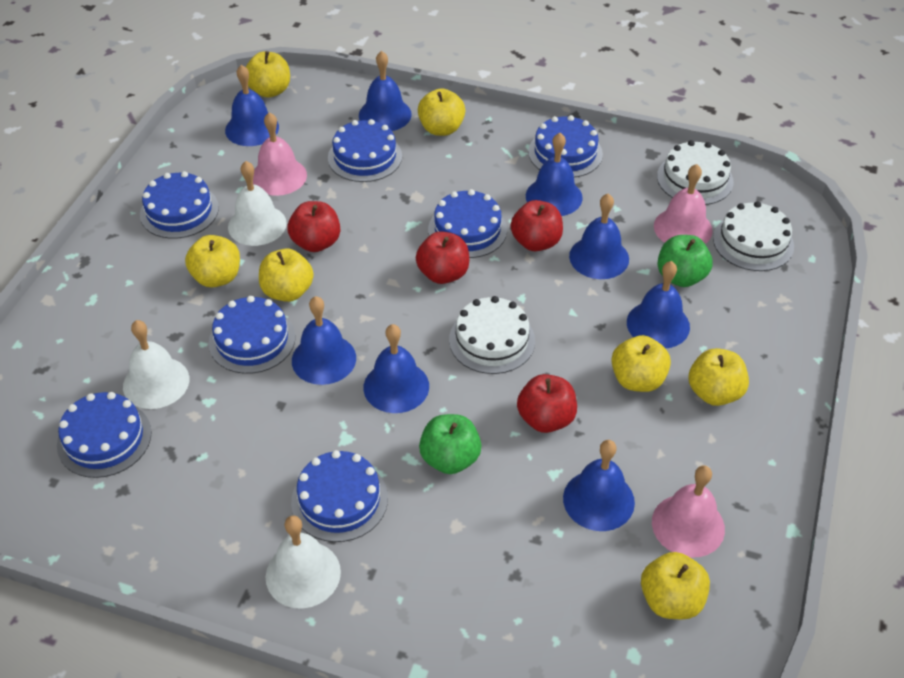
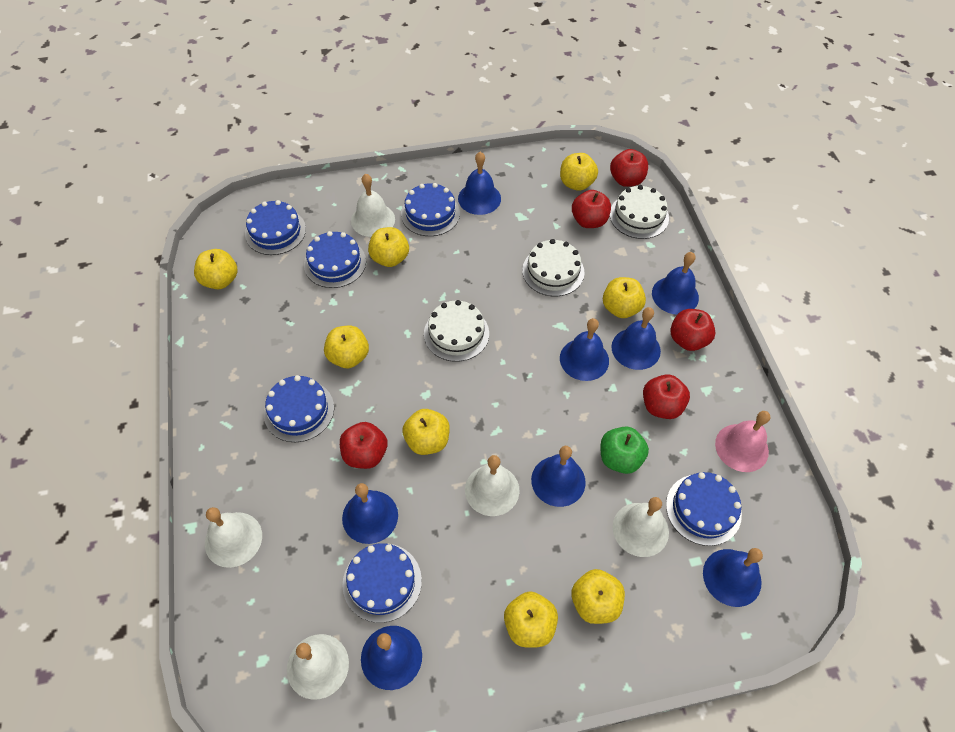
blue cake: [57,392,151,478] [140,171,219,239] [209,296,295,374] [291,450,388,542] [328,119,402,182] [428,189,507,258] [528,115,603,178] = 7 -> [245,200,306,255] [264,375,334,442] [304,231,366,288] [343,543,422,623] [401,183,460,236] [666,472,742,546] = 6
green apple: [419,414,482,474] [658,235,713,287] = 2 -> [600,427,649,474] = 1
pink bell: [253,112,307,196] [652,466,725,558] [654,164,713,244] = 3 -> [715,411,770,472] = 1
red apple: [287,201,340,252] [416,231,469,284] [511,200,563,251] [517,374,577,433] = 4 -> [340,422,388,469] [572,190,611,228] [610,149,648,187] [643,374,690,419] [670,309,716,351] = 5
white bell: [123,320,189,409] [228,161,287,246] [266,516,341,609] = 3 -> [205,507,262,568] [287,634,349,700] [351,174,395,237] [465,455,519,516] [613,497,669,557] = 5
yellow apple: [185,235,240,288] [246,51,290,98] [259,249,314,302] [418,88,465,136] [611,335,671,392] [641,552,710,619] [688,348,749,406] = 7 -> [194,249,238,289] [324,325,369,368] [368,227,409,267] [402,409,450,455] [504,591,558,648] [560,153,598,191] [571,569,625,624] [603,277,646,318] = 8

